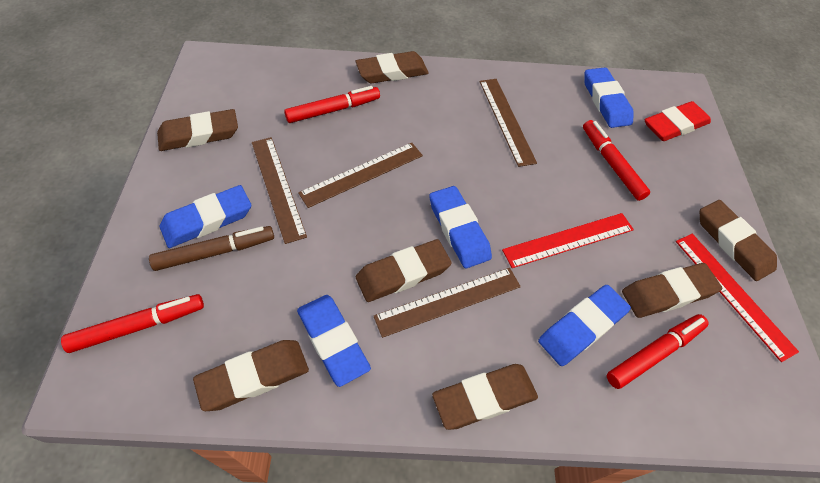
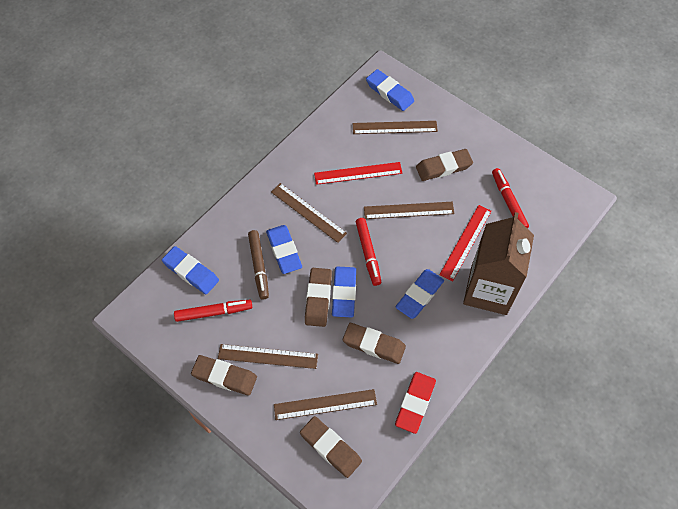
brown carton: none = 0 -> [463,212,534,315] = 1
brown eraser: [157,109,238,151] [193,340,309,411] [355,51,429,83] [356,239,452,302] [432,364,538,430] [622,263,722,318] [700,200,777,281] = 7 -> [191,355,257,396] [300,416,362,478] [305,268,332,327] [343,323,406,364] [416,149,473,181] = 5
brown ruler: [252,137,307,244] [298,143,423,208] [373,268,521,338] [480,79,537,167] = 4 -> [218,344,318,369] [271,183,347,243] [274,389,377,420] [353,121,438,134] [364,202,455,219] = 5
red marker: [61,294,204,353] [284,86,380,123] [583,120,650,201] [607,314,709,389] = 4 -> [174,300,252,322] [356,218,381,286] [492,168,529,228] = 3

